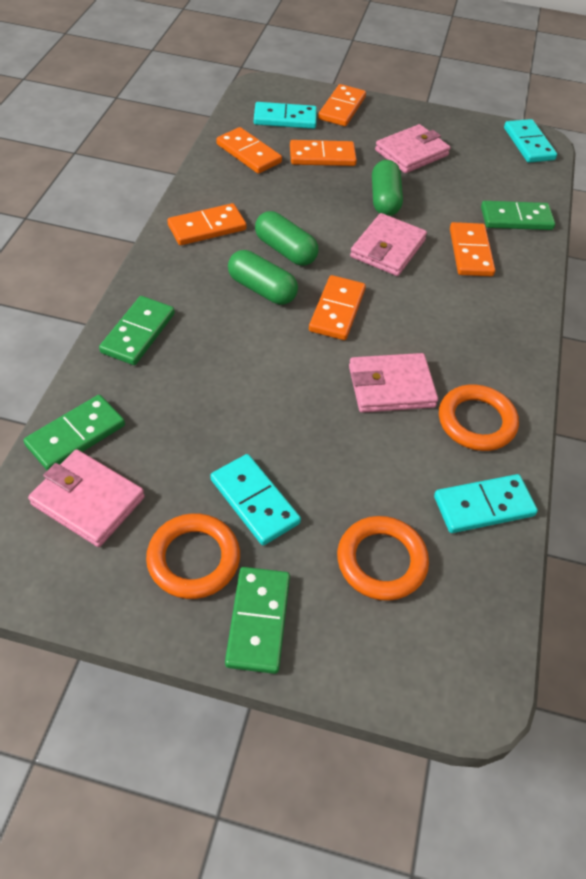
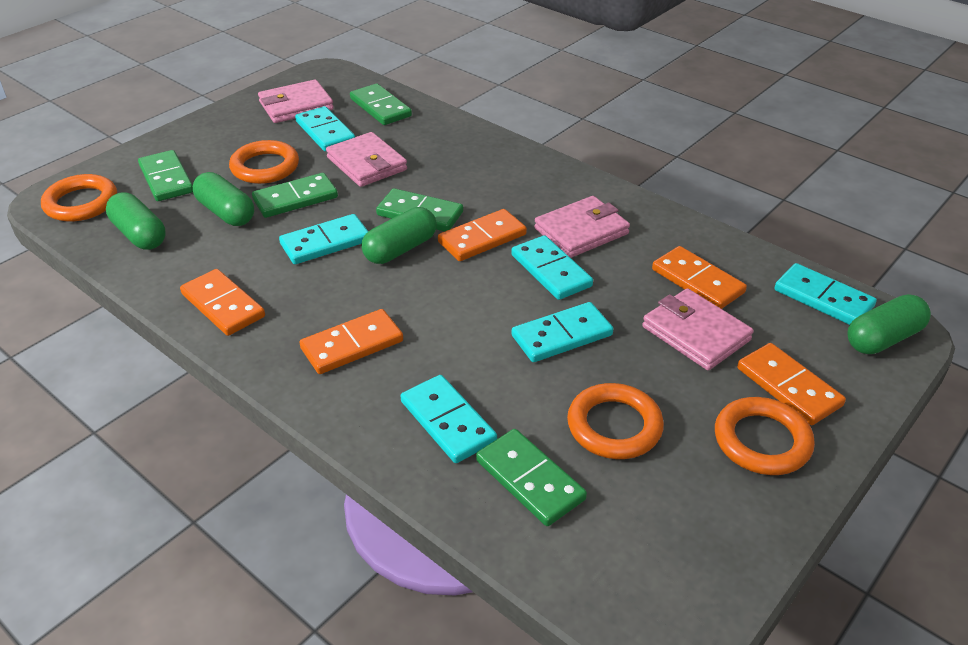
green capsule: [228,250,298,305] [255,211,319,266] [372,160,403,216] = 3 -> [106,192,166,249] [193,172,254,226] [361,207,437,264] [847,294,931,354] = 4
green domino: [23,395,125,471] [99,296,175,365] [225,567,290,674] [481,201,555,230] = 4 -> [138,150,193,201] [252,173,338,218] [350,83,412,125] [376,188,463,231] [476,429,587,526] = 5
orange domino: [167,203,247,245] [216,127,282,174] [290,140,357,166] [309,275,366,340] [318,84,366,126] [450,222,495,276] = 6 -> [180,269,265,336] [299,309,403,374] [438,209,527,261] [652,246,747,309] [737,343,846,425] = 5
orange ring: [146,513,240,599] [337,516,429,601] [439,385,519,451] = 3 -> [41,174,117,222] [229,140,299,184] [567,383,664,459] [715,397,815,475] = 4
turquoise domino: [210,454,301,545] [254,102,317,129] [434,474,538,533] [504,119,557,163] = 4 -> [279,214,369,264] [295,106,355,151] [401,375,497,463] [511,235,593,300] [512,302,613,362] [775,263,877,325] = 6

